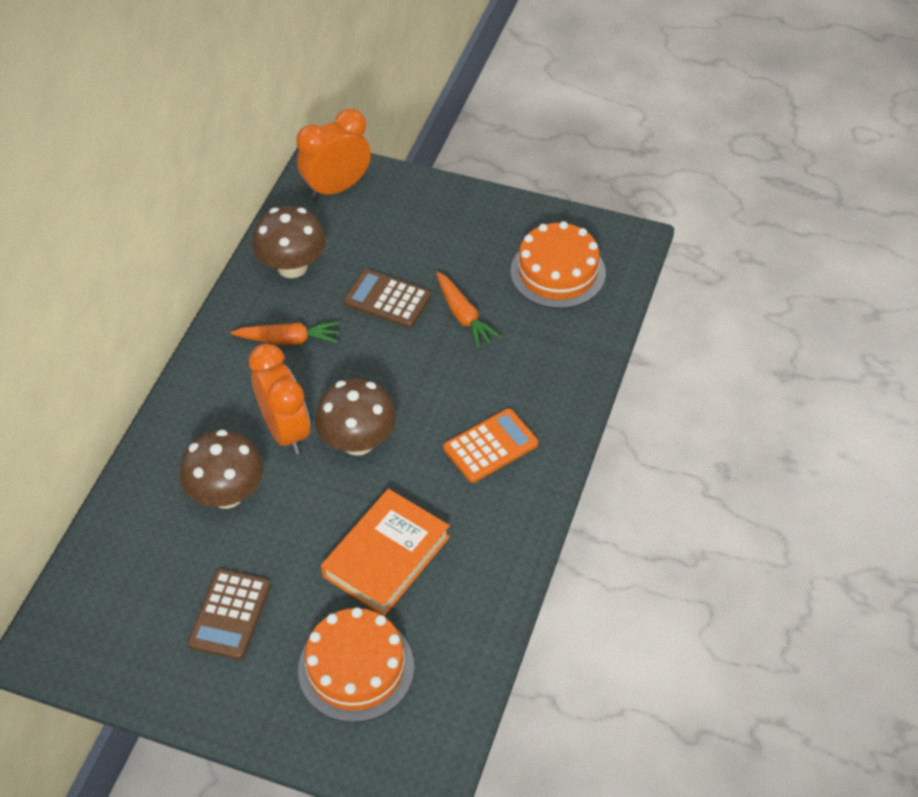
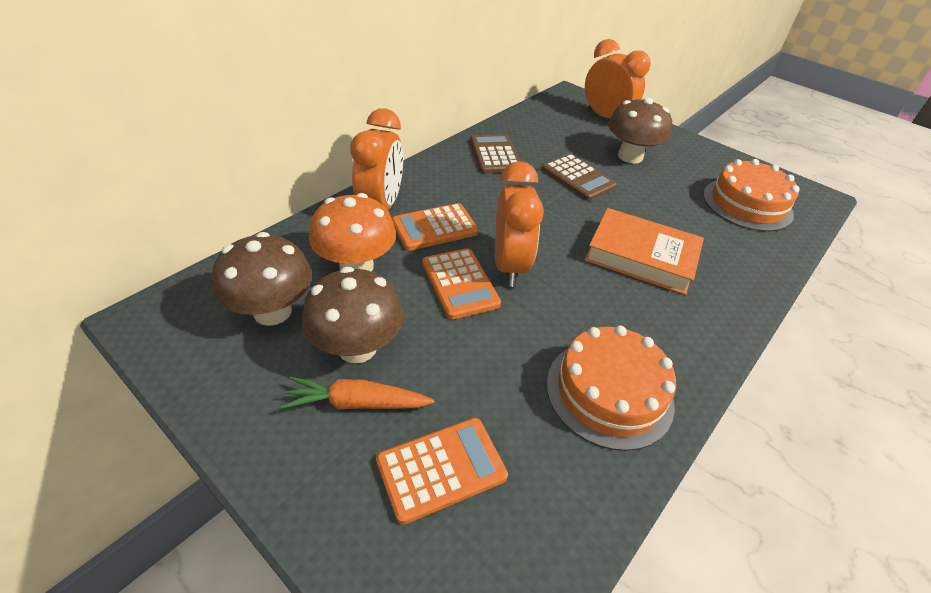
orange calculator: [444,408,538,483] = 1 -> [376,418,508,525] [392,203,479,251] [422,248,501,320] = 3
orange carrot: [231,322,340,345] [436,272,501,348] = 2 -> [281,377,434,409] = 1
orange clock: [249,344,310,455] [297,109,371,200] = 2 -> [350,108,403,210] [495,161,544,287] [585,39,651,118] = 3
orange mushroom: none = 0 -> [309,193,396,272] = 1

